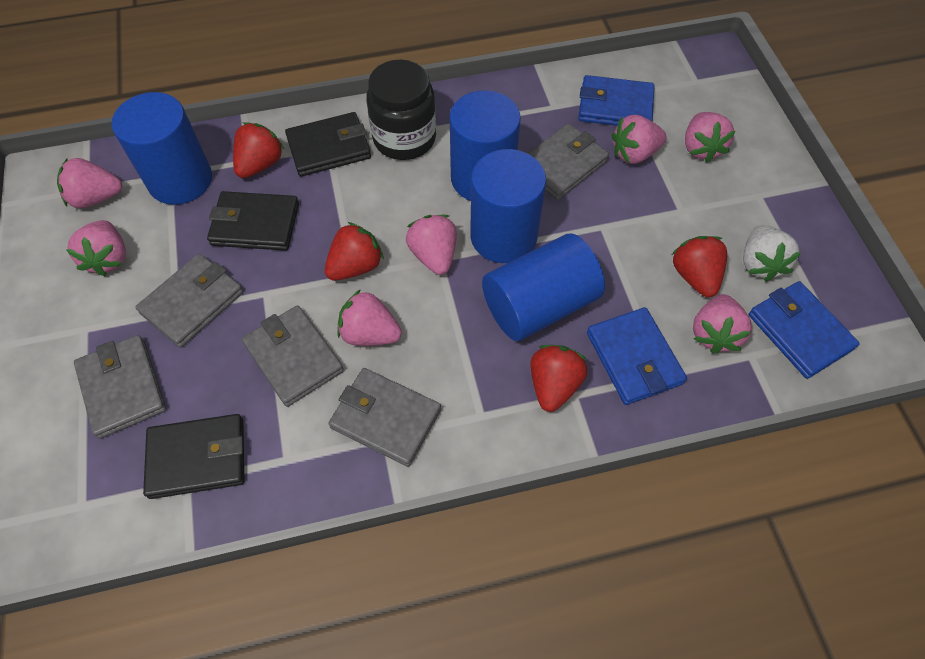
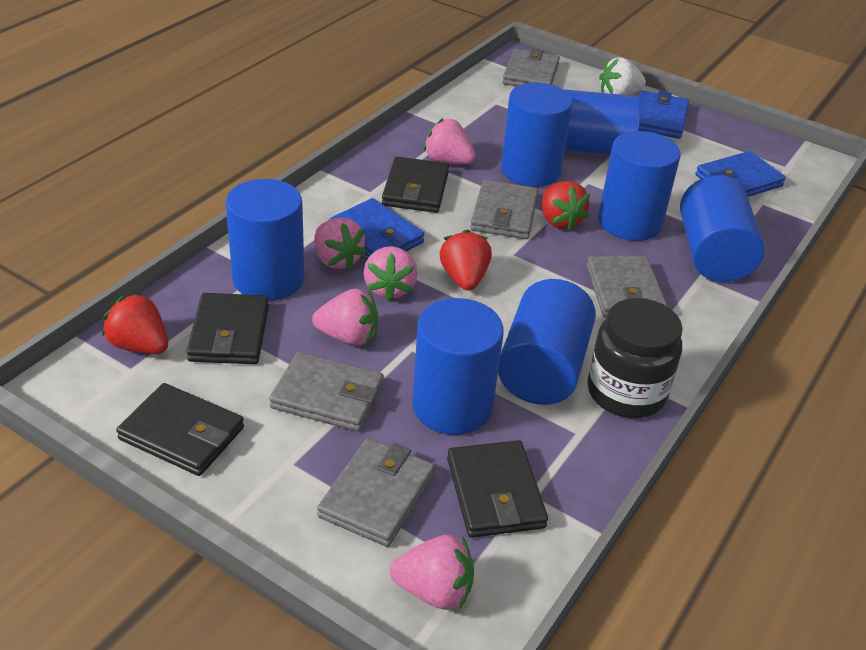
black wallet: [143,414,244,499] [207,191,299,251] [285,112,371,177] = 3 -> [116,383,244,476] [187,293,269,364] [382,157,449,213] [447,440,548,538] = 4
blue cylinder: [112,92,212,205] [450,90,521,201] [470,149,546,263] [482,233,605,341] = 4 -> [226,179,305,301] [412,298,504,435] [498,279,596,405] [501,83,573,187] [563,89,640,155] [598,131,681,241] [680,175,765,282] = 7
pink strawberry: [57,158,122,208] [66,220,126,276] [337,289,402,346] [406,215,457,275] [612,115,667,164] [685,112,736,163] [693,294,752,354] = 7 -> [312,289,378,346] [314,218,367,270] [364,246,418,302] [390,535,474,610] [424,118,476,164] = 5
red strawberry: [233,122,285,178] [325,222,384,281] [530,345,587,412] [672,236,727,297] = 4 -> [102,293,168,354] [439,229,492,291] [542,181,590,231] = 3

